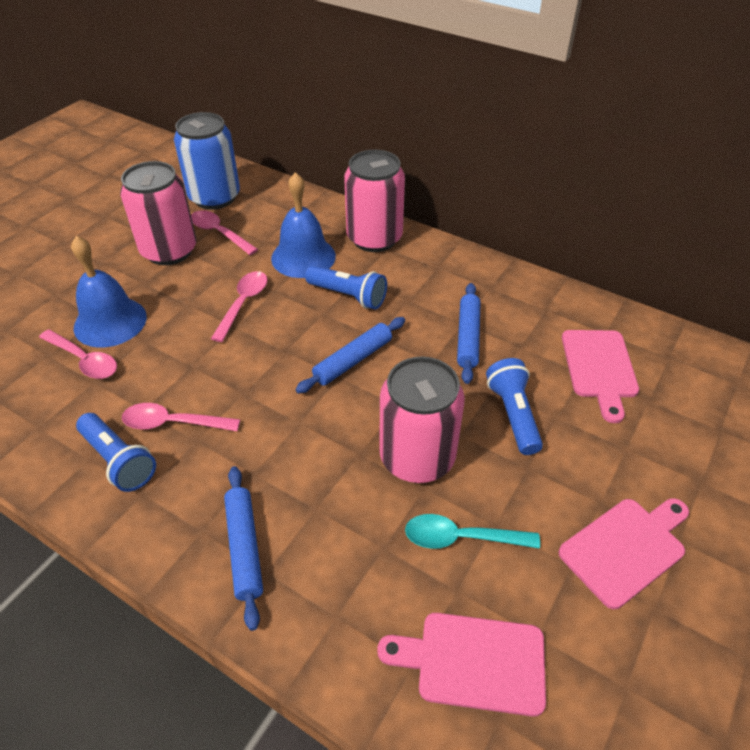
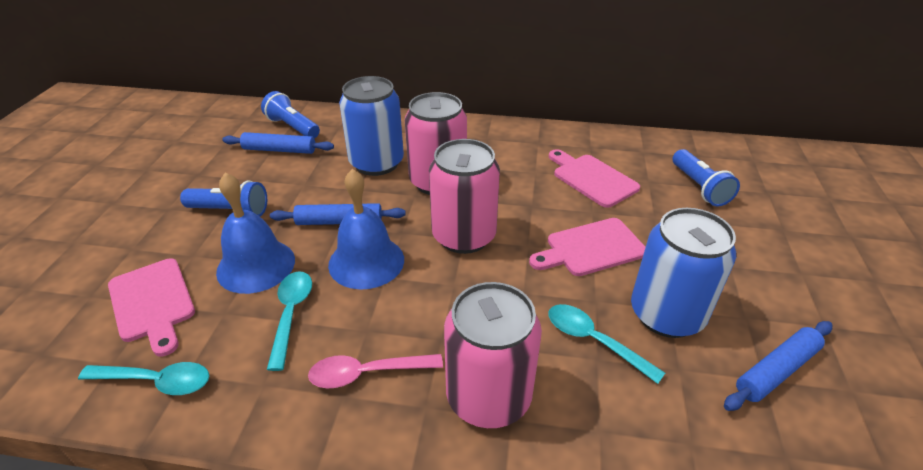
blue can: [174,112,240,210] = 1 -> [339,76,404,176] [631,208,736,338] = 2
pink spoon: [39,329,117,379] [122,403,240,431] [191,210,258,255] [211,271,268,342] = 4 -> [308,354,443,388] = 1
turquoise spoon: [405,514,540,549] = 1 -> [78,362,209,395] [267,271,312,371] [548,304,665,384] = 3

